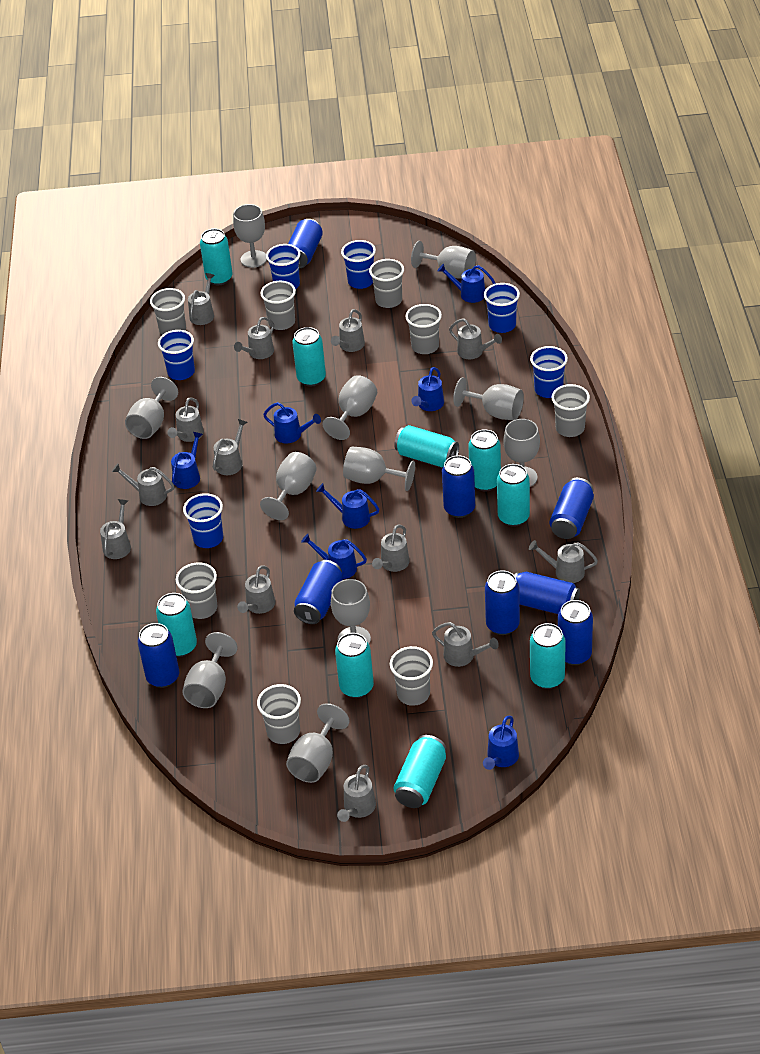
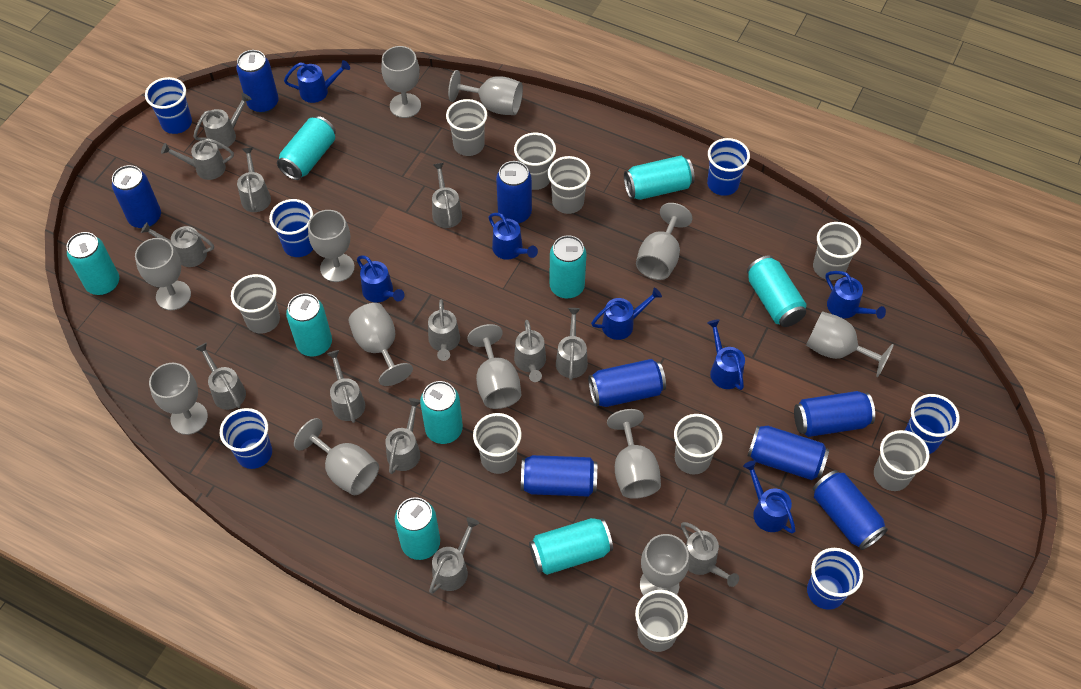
grey cup: [150,288,186,335] [176,562,218,619] [257,684,301,744] [260,281,296,330] [369,259,404,308] [390,646,433,706] [406,304,442,354] [551,384,590,437] = 8 -> [231,274,280,333] [446,99,487,156] [473,413,522,474] [514,133,556,190] [548,156,590,214] [635,590,688,652] [674,414,722,475] [813,222,861,280] [874,430,929,491] = 9
grey goblet: [125,377,178,439] [182,632,238,708] [233,204,267,268] [260,452,317,520] [286,703,350,783] [323,375,377,440] [331,579,371,644] [343,447,415,491] [411,241,476,279] [453,378,524,420] [503,419,540,487] = 11 -> [135,238,191,310] [149,363,208,435] [294,418,379,495] [308,210,355,282] [348,303,413,386] [381,46,421,118] [448,70,523,115] [467,324,521,409] [607,409,661,499] [636,203,693,280] [640,534,689,596] [806,311,894,377] = 12

